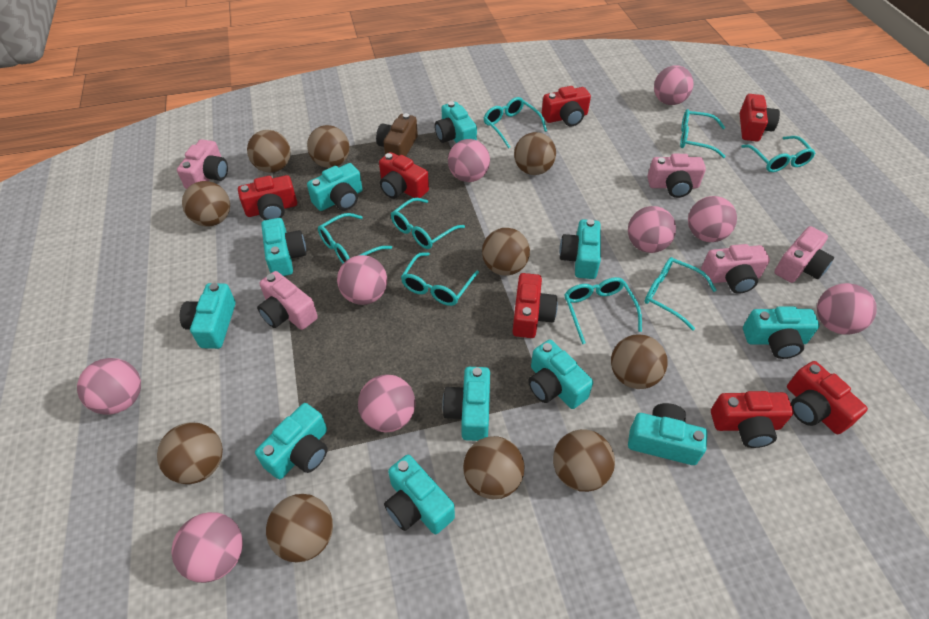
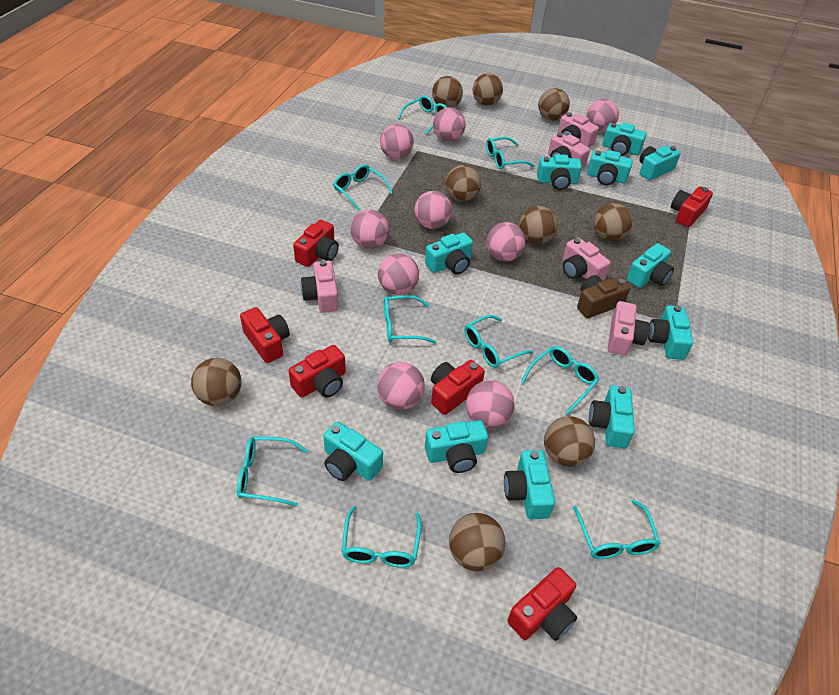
brown ball: [157,422,223,484] [182,181,230,227] [247,130,291,173] [266,494,333,563] [307,125,350,168] [463,436,525,499] [482,228,530,276] [514,132,556,175] [553,429,615,492] [611,334,668,389] = 10 -> [191,358,241,406] [432,76,463,108] [445,165,481,202] [449,513,505,571] [473,73,503,106] [519,206,558,244] [538,88,570,121] [544,416,595,467] [594,203,632,241] = 9
red camera: [238,175,297,220] [379,152,429,199] [513,273,558,338] [542,86,591,126] [711,391,793,448] [740,94,780,142] [787,361,868,434] = 7 -> [240,307,290,363] [289,345,346,398] [293,220,339,267] [431,360,485,415] [508,567,577,641] [671,187,713,227] = 6
turquoise glasses: [318,213,392,263] [391,198,465,249] [401,252,479,306] [484,97,547,149] [564,277,642,344] [645,257,716,330] [680,109,726,158] [741,136,815,172] = 8 -> [237,437,308,506] [333,164,393,211] [341,506,421,568] [384,295,436,344] [398,95,447,134] [464,315,534,368] [486,137,535,169] [521,346,599,415] [573,499,661,559] = 9

